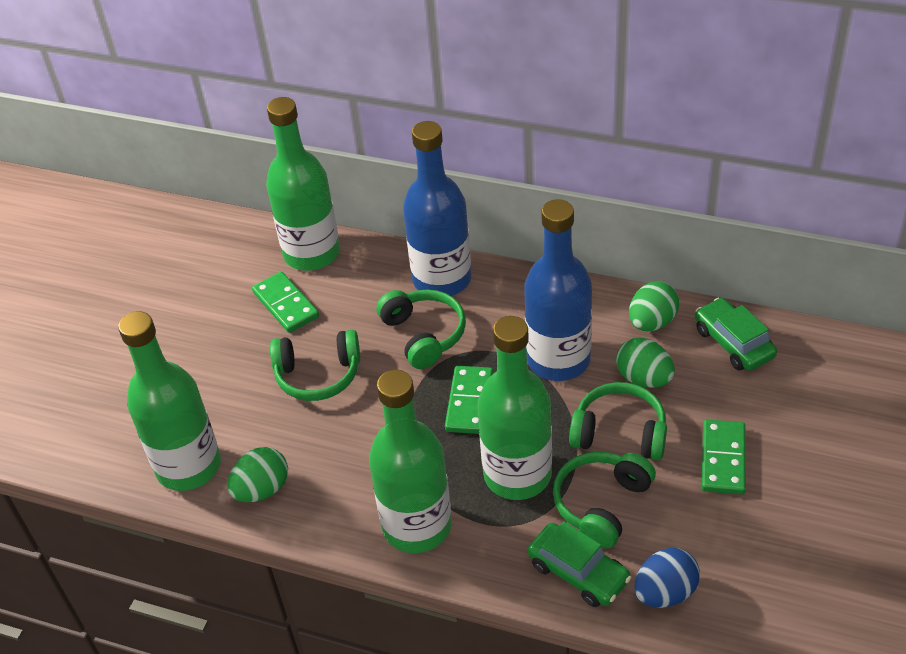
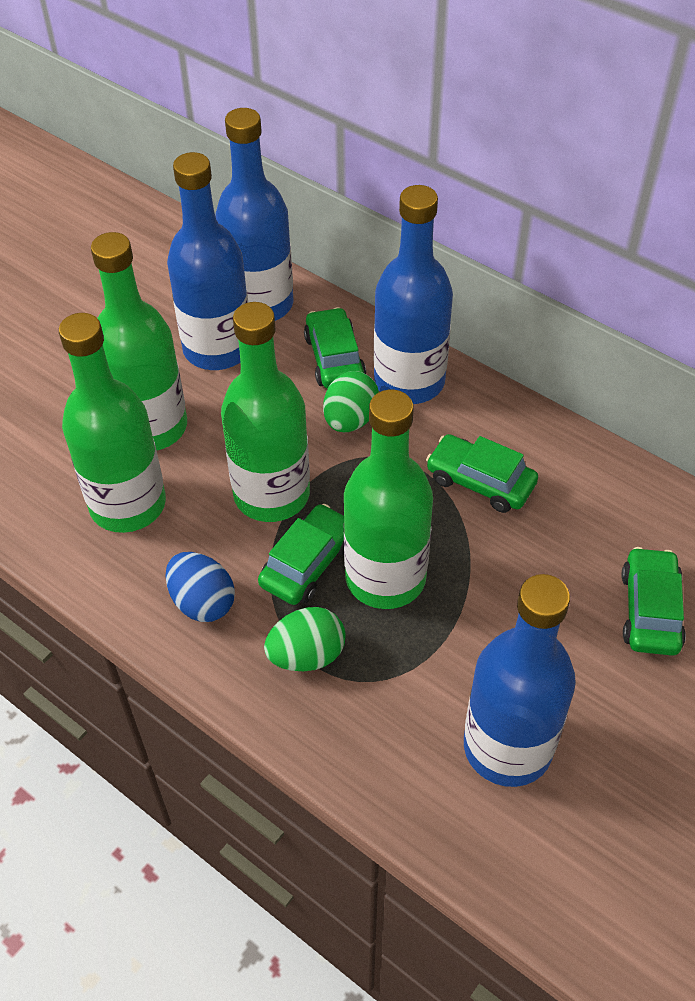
blue bottle: [403,121,472,296] [524,199,592,381] = 2 -> [167,152,248,370] [215,108,294,321] [374,185,453,404] [464,574,576,787] = 4
green car: [528,521,632,607] [695,298,777,371] = 2 -> [258,504,344,605] [304,307,366,389] [426,434,538,513] [621,547,686,656] = 4
green domino: [252,272,319,333] [445,366,493,434] [702,419,746,495] = 3 -> none = 0
green egg: [227,447,288,502] [616,338,675,388] [629,281,679,331] = 3 -> [264,607,346,671] [323,371,379,432] = 2
green headphones: [270,330,360,401] [376,290,466,369] [553,451,656,548] [569,382,667,460] = 4 -> none = 0

